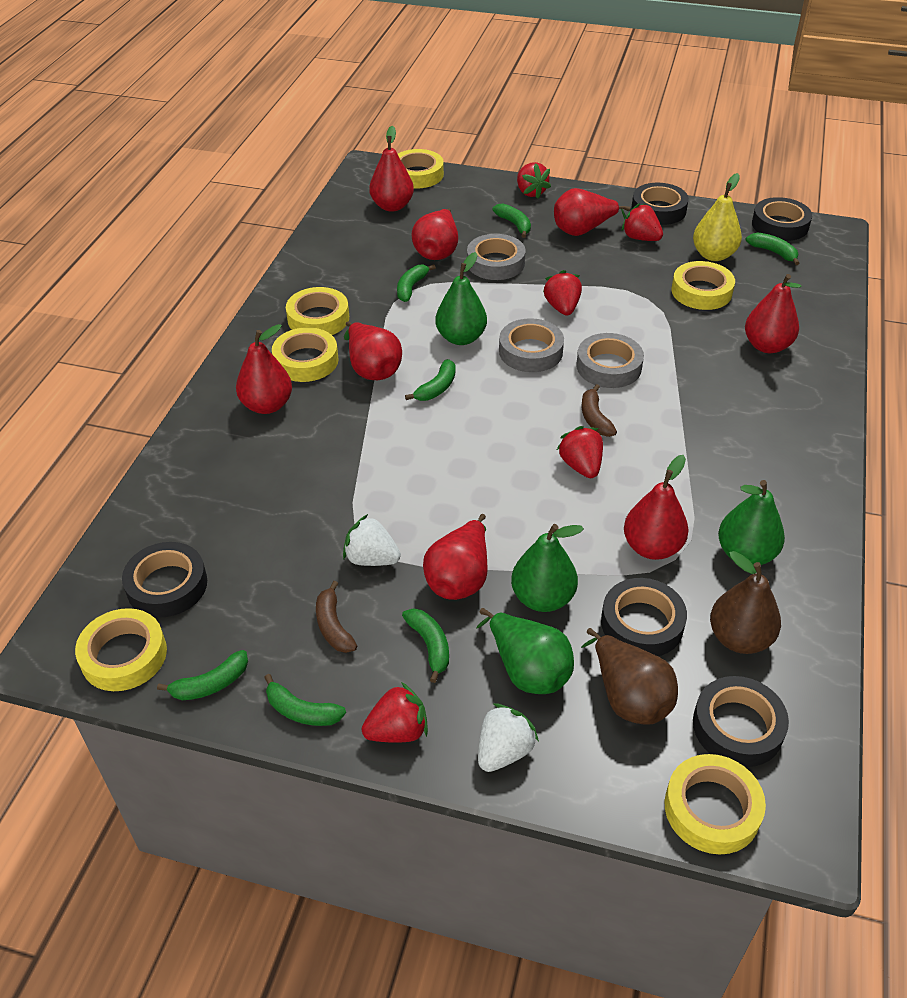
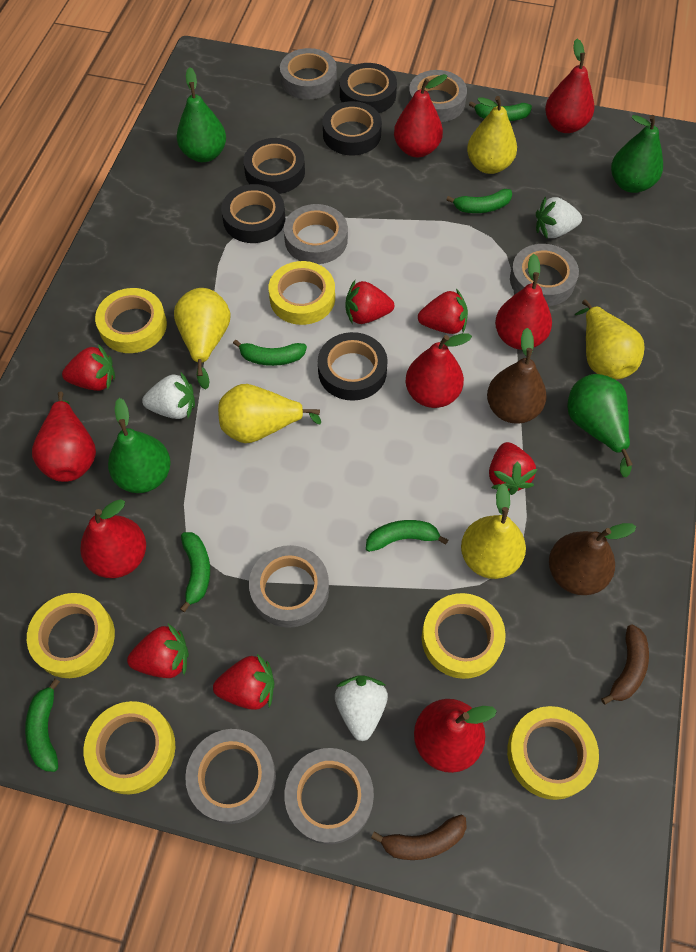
green banana: [157,650,248,700] [264,674,346,726] [397,264,436,302] [402,608,449,683] [405,359,456,401] [492,203,531,238] [746,233,799,265] = 7 -> [25,679,60,772] [180,532,210,612] [233,339,307,366] [366,520,448,552] [446,189,512,213] [469,101,532,121] = 6
grey tape: [467,234,526,280] [499,318,564,372] [577,333,644,388] = 3 -> [185,729,276,824] [249,545,329,628] [280,48,337,100] [284,204,348,264] [284,748,374,844] [408,70,467,122] [510,244,579,306] = 7
red pear: [236,324,292,414] [344,321,402,380] [369,126,414,212] [412,209,458,260] [423,514,488,600] [554,188,630,236] [624,455,689,560] [745,274,802,353] = 8 -> [32,391,96,482] [80,499,146,578] [394,74,447,157] [406,333,472,408] [414,699,497,773] [495,254,552,350] [545,39,594,133] = 7
red strawberry: [362,682,428,743] [517,162,551,199] [543,270,582,316] [557,426,603,478] [621,203,663,241] = 5 -> [62,344,115,391] [127,624,189,678] [213,654,274,710] [346,280,394,324] [418,289,468,334] [489,442,537,495] = 6
white strawberry: [343,514,401,566] [478,703,539,772] = 2 -> [142,373,195,419] [335,675,388,741] [536,196,582,238] = 3
yellow pear: [693,173,742,261] = 1 -> [174,288,230,389] [218,384,321,443] [461,483,526,579] [467,96,517,174] [575,300,644,379] = 5

